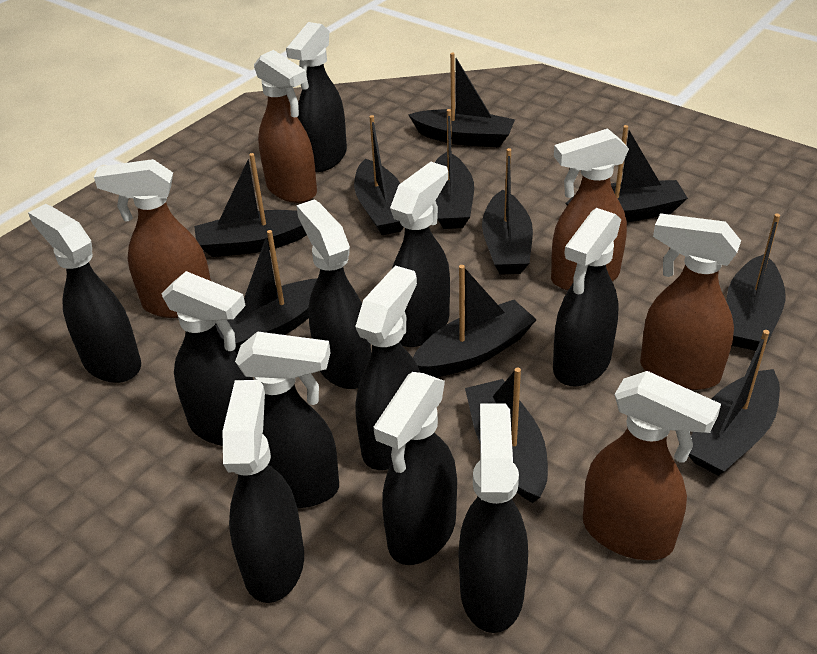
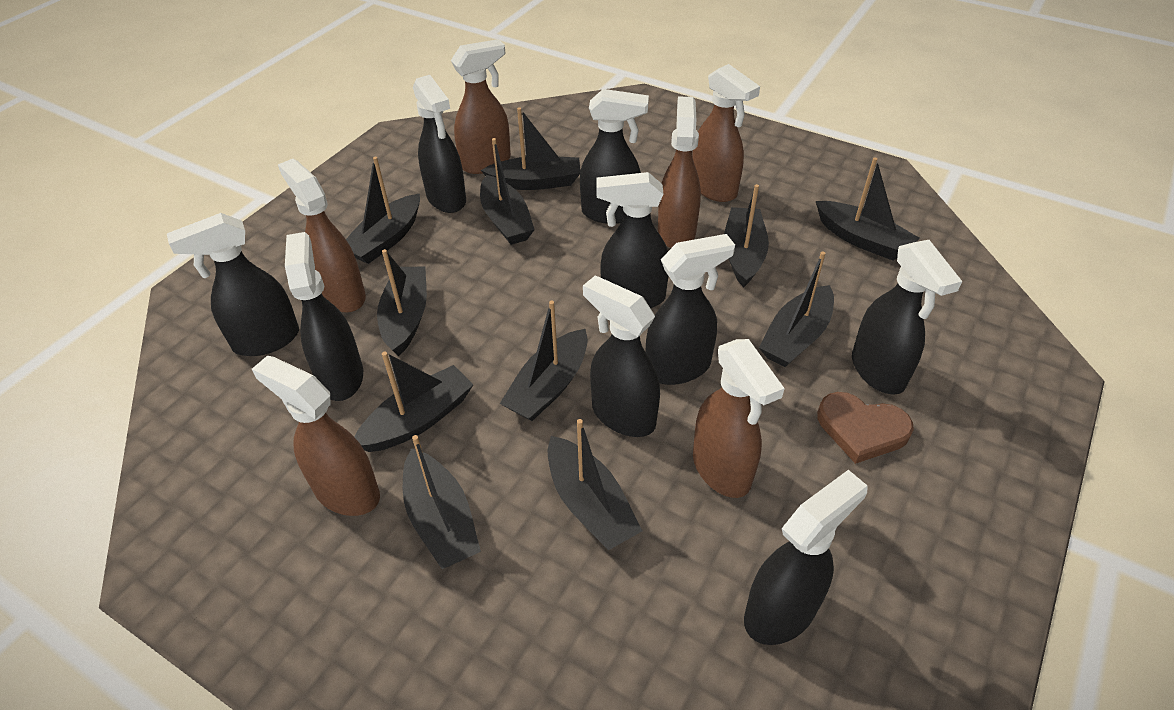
black spray bottle: [28,204,141,383] [162,271,253,446] [222,380,304,603] [235,331,339,508] [286,22,347,172] [296,199,371,389] [355,266,420,470] [374,372,457,565] [390,162,450,347] [459,403,528,633] [553,208,621,387] = 11 -> [167,213,299,356] [285,232,363,401] [413,75,466,213] [580,89,649,224] [583,275,660,437] [597,172,669,308] [645,234,735,385] [744,470,868,645] [852,240,962,395] = 9
brown heart: none = 0 -> [817,392,914,464] = 1
brown spray bottle: [94,159,211,318] [254,50,317,203] [551,128,629,291] [583,371,721,560] [640,213,741,390] = 5 -> [252,356,380,516] [278,159,366,313] [451,39,511,174] [658,97,701,248] [692,64,760,202] [693,339,785,498] = 6

